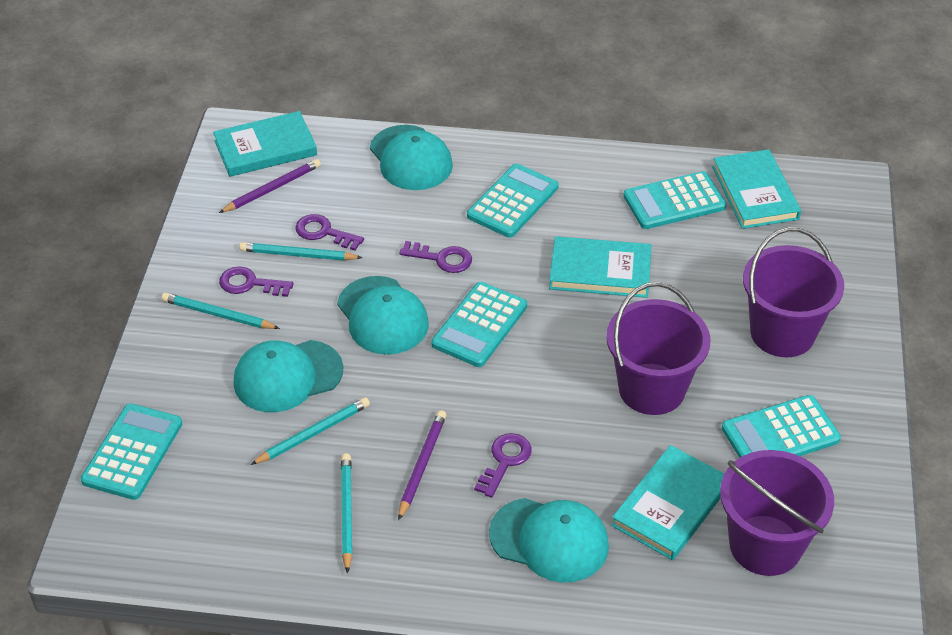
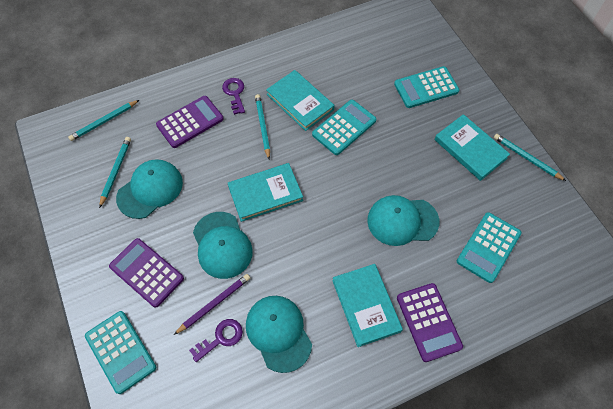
purple bucket: [606,282,711,415] [720,450,834,576] [743,227,844,357] = 3 -> none = 0
purple calculator: none = 0 -> [109,238,184,308] [156,96,224,148] [397,283,463,362] = 3
purple key: [219,266,294,297] [295,214,364,251] [399,241,472,273] [474,433,532,498] = 4 -> [189,319,243,362] [222,78,245,115] = 2
purple pencil: [219,159,321,213] [398,410,446,520] = 2 -> [174,274,250,335] = 1
turquoise calculator: [81,403,182,500] [431,282,527,367] [467,163,559,238] [623,171,727,229] [722,395,841,458] = 5 -> [85,311,156,394] [312,100,376,155] [394,66,459,108] [457,212,522,283] = 4

